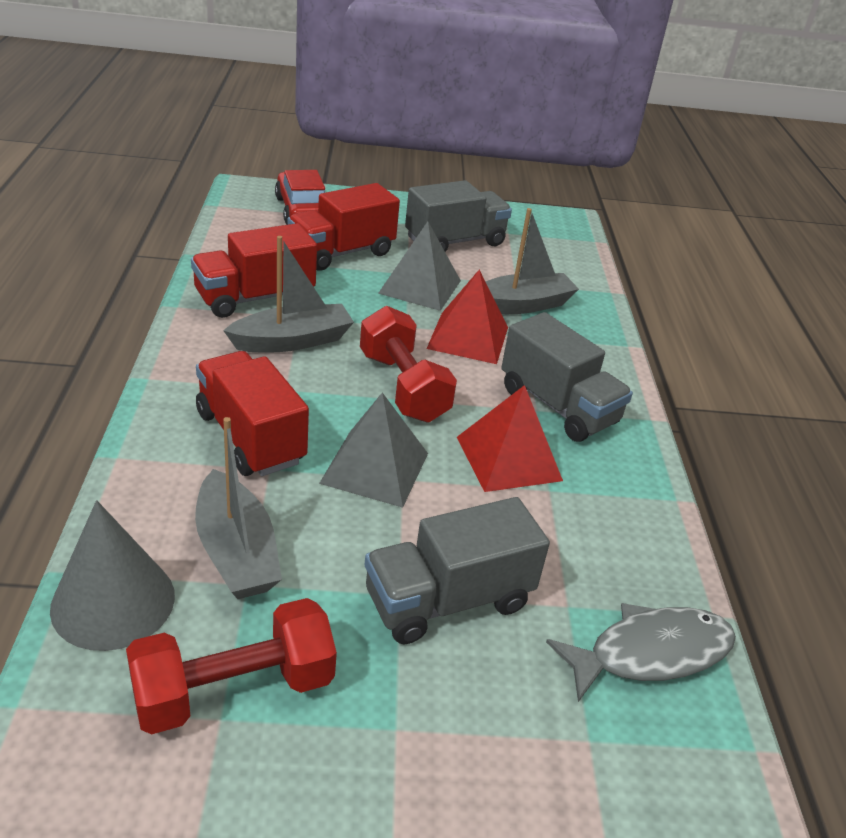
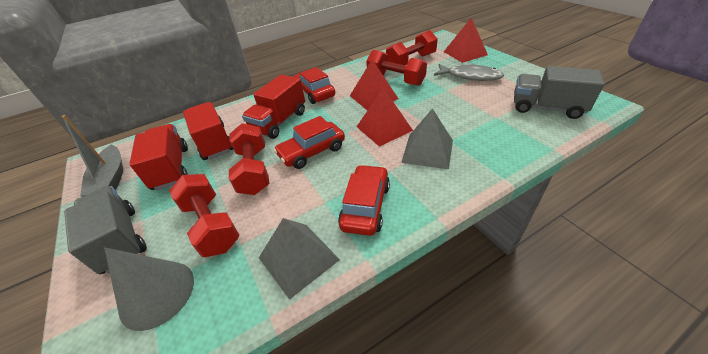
grey boat: [195,417,282,599] [223,236,354,352] [485,208,579,314] = 3 -> [61,115,123,197] = 1
grey truck: [365,497,550,645] [405,180,512,252] [501,312,633,442] = 3 -> [64,186,147,274] [514,66,604,119] = 2
red car: [275,170,325,225] = 1 -> [274,116,345,169] [294,67,335,104] [338,165,390,236] = 3
red dumbbell: [126,598,337,735] [360,306,457,422] = 2 -> [169,174,240,257] [229,123,270,195] [366,50,427,86] [386,30,438,65] = 4
red pyramid: [427,270,508,364] [457,385,563,492] = 2 -> [350,59,399,111] [356,88,413,147] [444,18,488,63] = 3

